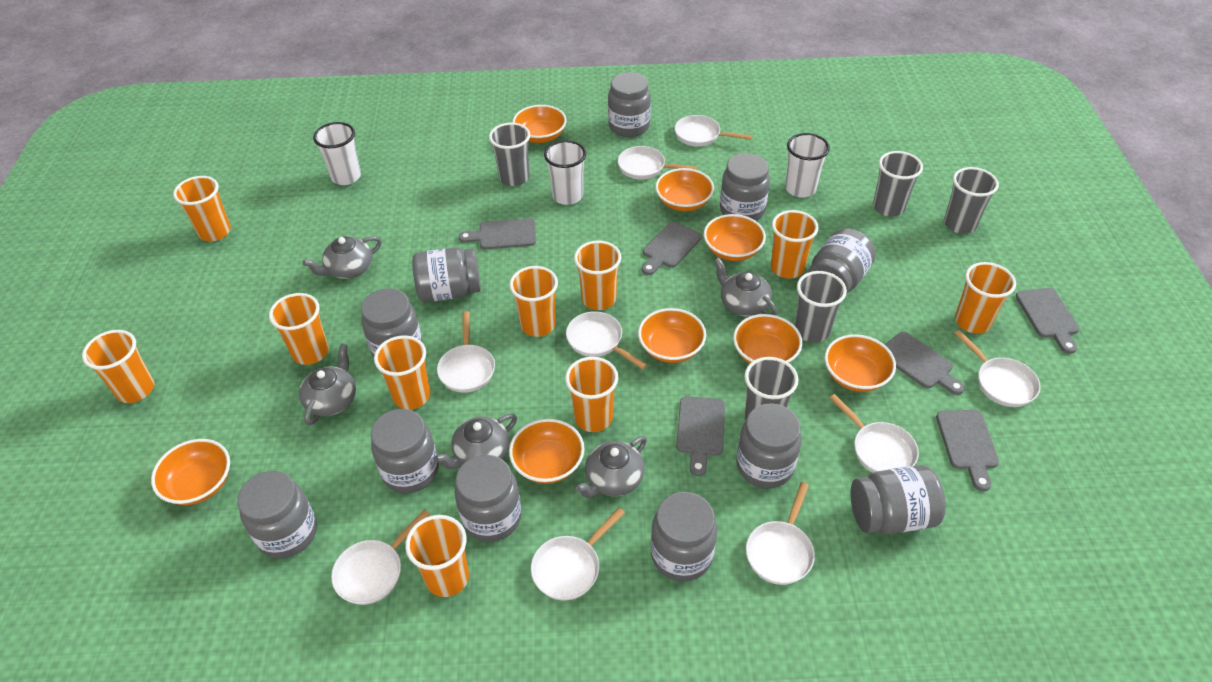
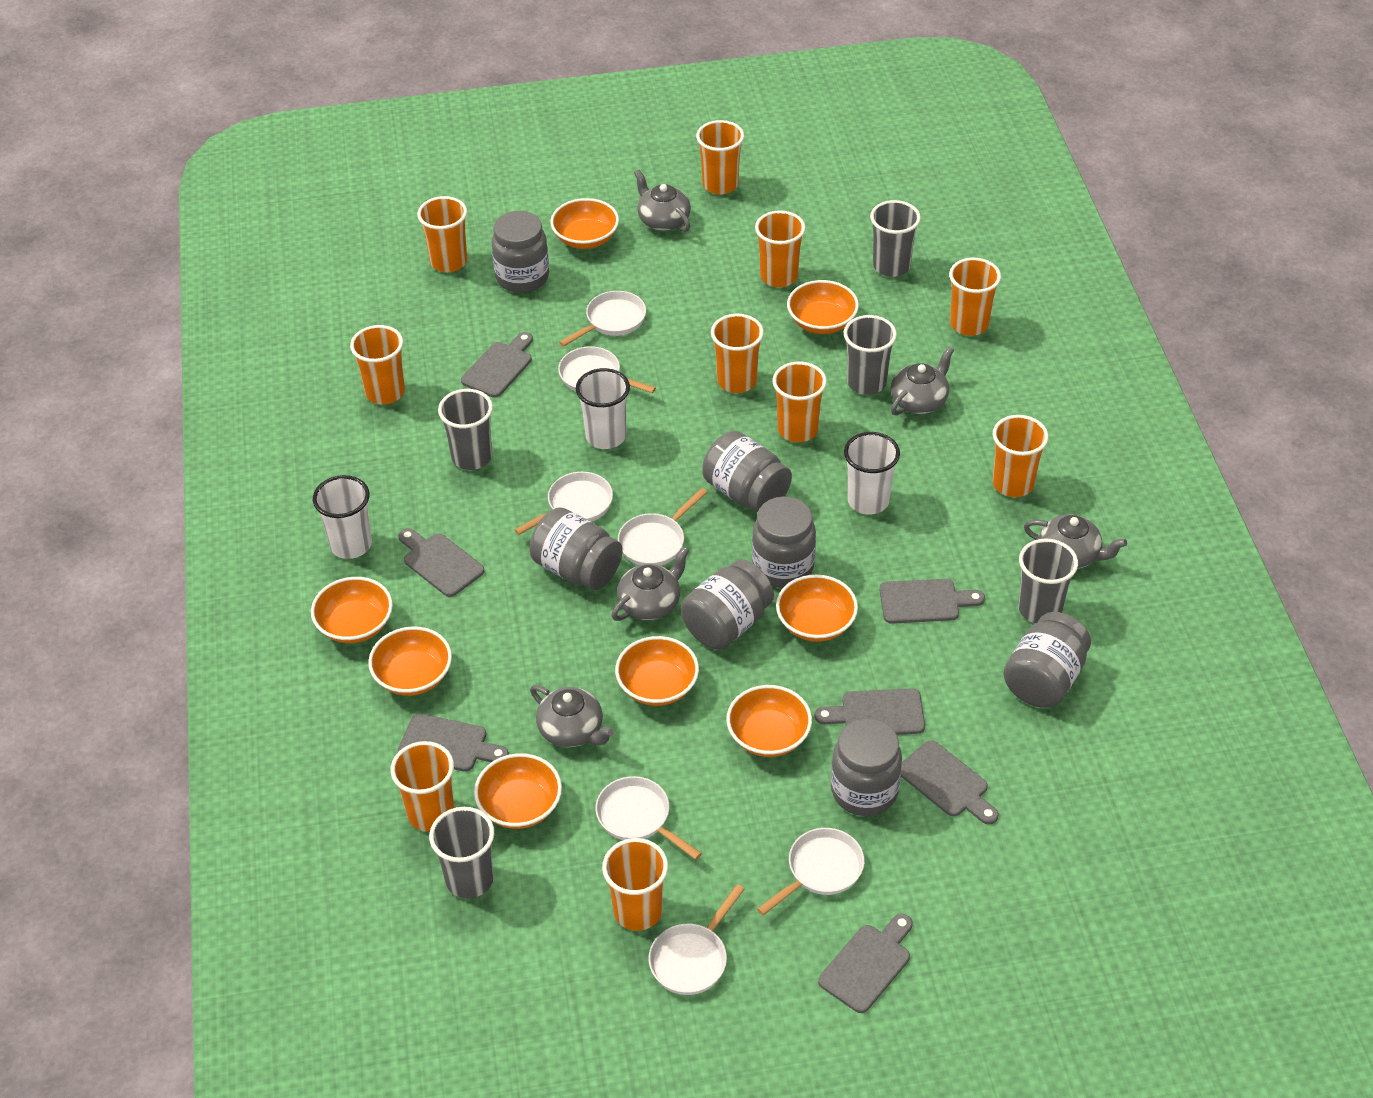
grey cutting board: [459,218,536,249] [642,222,702,275] [676,396,725,476] [885,332,965,395] [936,410,999,491] [1016,288,1079,354] = 6 -> [398,528,485,597] [398,713,509,772] [461,332,533,398] [815,688,925,735] [818,914,913,1013] [880,579,985,624] [901,740,999,825] = 7
grey jar: [237,471,317,559] [361,288,423,357] [371,409,439,493] [412,247,481,302] [455,455,522,542] [608,72,651,137] [651,492,717,582] [720,153,770,221] [736,403,802,488] [808,228,876,294] [851,465,946,534] = 11 -> [492,211,549,293] [529,507,622,590] [681,559,774,650] [702,431,792,512] [752,497,816,588] [831,718,902,816] [1003,612,1091,708] = 7
white pan: [331,509,430,605] [437,311,495,393] [531,508,625,600] [566,311,647,369] [618,146,698,180] [675,115,753,147] [746,482,815,585] [830,394,919,473] [954,330,1041,407] = 9 -> [515,472,613,535] [558,346,656,393] [559,291,646,347] [596,776,702,860] [618,488,708,566] [649,884,745,995] [757,828,864,916] = 7

